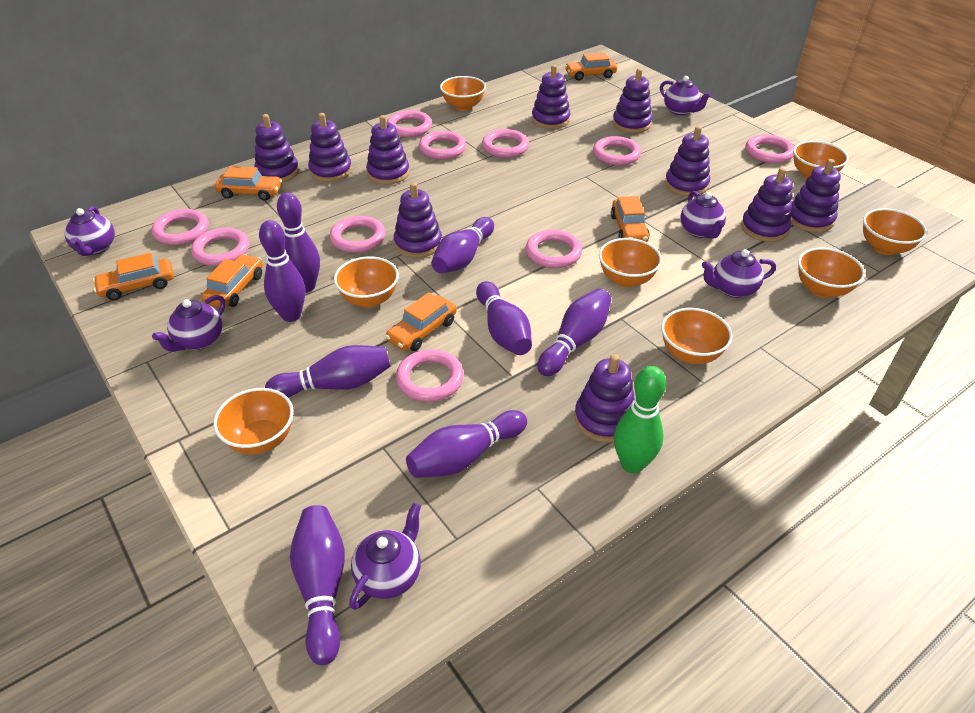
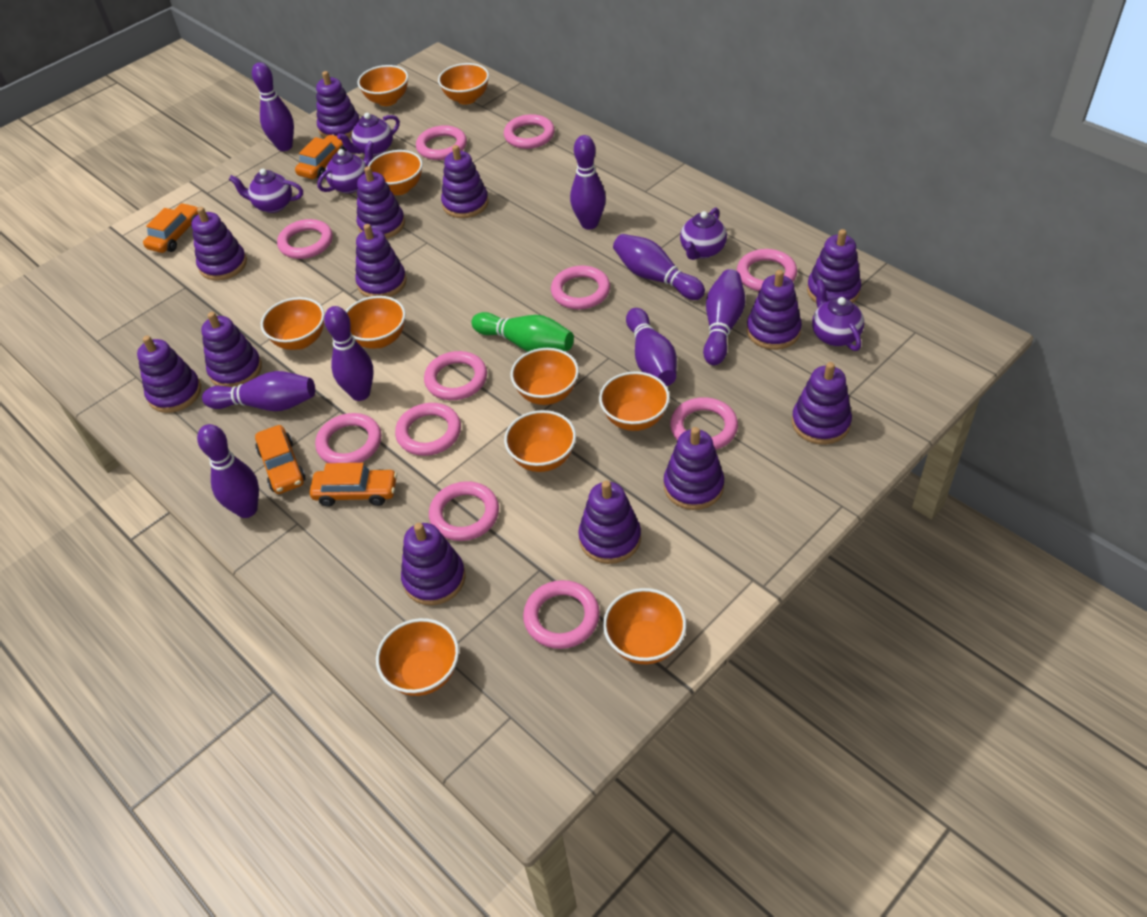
orange bowl: [213,388,294,454] [334,256,399,308] [440,76,486,111] [599,238,662,287] [661,308,732,364] [793,141,849,179] [798,247,865,298] [863,208,927,255] = 8 -> [261,297,325,350] [346,296,406,349] [357,65,408,106] [368,150,423,195] [376,618,459,696] [438,63,489,105] [504,410,576,472] [511,348,579,405] [599,371,670,431] [603,588,686,664] = 10
orange car: [93,253,174,301] [202,254,263,308] [215,166,282,201] [385,292,457,351] [565,52,617,81] [611,196,650,242] = 6 -> [143,203,199,253] [255,425,306,494] [295,135,347,179] [310,463,397,507] = 4
pink ring: [152,209,209,245] [191,228,249,266] [330,216,385,253] [387,110,432,137] [396,349,464,402] [419,131,466,160] [482,129,529,158] [526,230,582,268] [593,136,641,166] [746,134,794,164] = 10 -> [277,219,333,259] [315,413,381,463] [395,403,461,456] [416,125,467,160] [424,351,487,400] [429,481,499,541] [504,114,555,149] [523,580,600,649] [551,266,610,310] [670,397,738,450] [737,249,797,291] = 11
purple stacking toy: [255,114,299,182] [308,113,352,182] [366,115,410,185] [394,182,442,258] [532,65,570,129] [575,354,635,442] [612,68,652,133] [665,126,710,196] [741,168,793,242] [791,159,841,232] = 10 -> [137,336,201,413] [192,207,247,281] [201,312,262,387] [316,71,359,138] [355,224,407,297] [357,166,405,239] [401,523,466,605] [441,145,488,218] [578,481,641,564] [664,427,724,510] [747,270,802,350] [792,362,852,445] [807,229,861,303] = 13
purple teapot: [64,206,115,256] [152,295,225,352] [349,503,421,610] [660,76,711,115] [680,191,726,239] [702,249,776,298] = 6 -> [229,169,303,213] [317,141,374,194] [337,113,400,156] [680,207,727,260] [812,279,864,351] = 5

